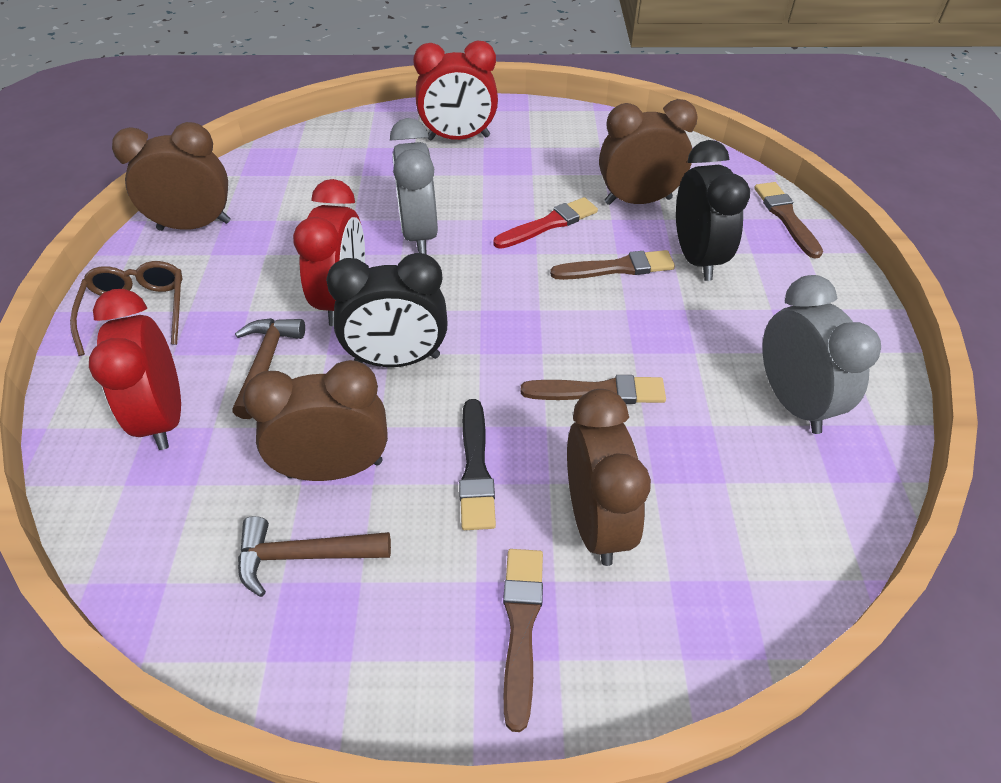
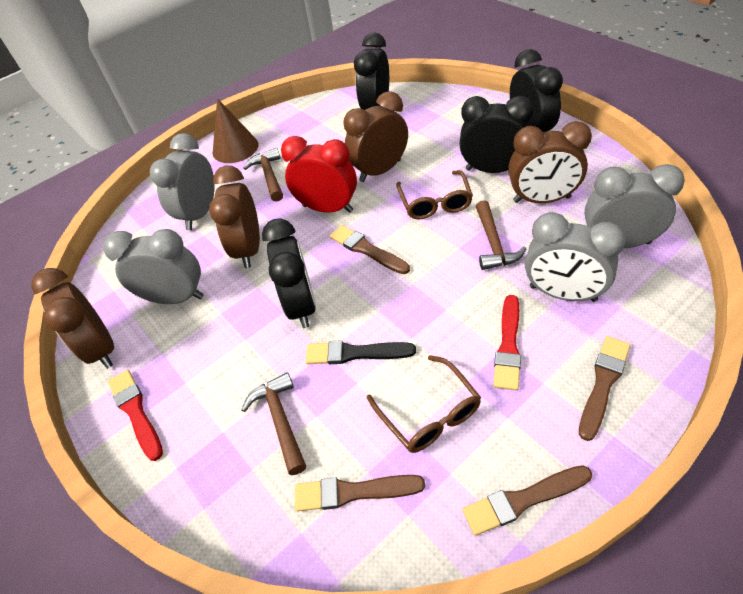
black clock: [326,253,448,367] [676,140,750,281] = 2 -> [262,218,316,328] [354,32,389,110] [460,96,534,173] [510,49,563,132] = 4
brown cone: none = 0 -> [213,98,258,163] = 1
brown glasses: [70,261,183,356] = 1 -> [367,355,481,453] [396,170,473,220] = 2
brown hammer: [232,318,305,419] [238,516,391,597] = 2 -> [242,372,306,475] [243,148,283,202] [476,200,526,270] = 3
grey clock: [390,118,438,254] [763,275,881,434] = 2 -> [103,229,204,304] [150,133,215,230] [525,212,626,302] [584,164,685,248] = 4
red brush: [493,197,598,249] = 1 -> [108,370,163,461] [493,295,521,391] = 2
red clock: [89,289,181,450] [293,179,365,326] [413,41,498,140] = 3 -> [281,136,357,213] = 1

